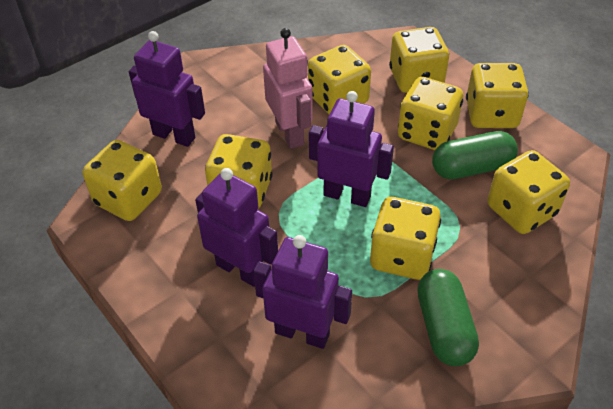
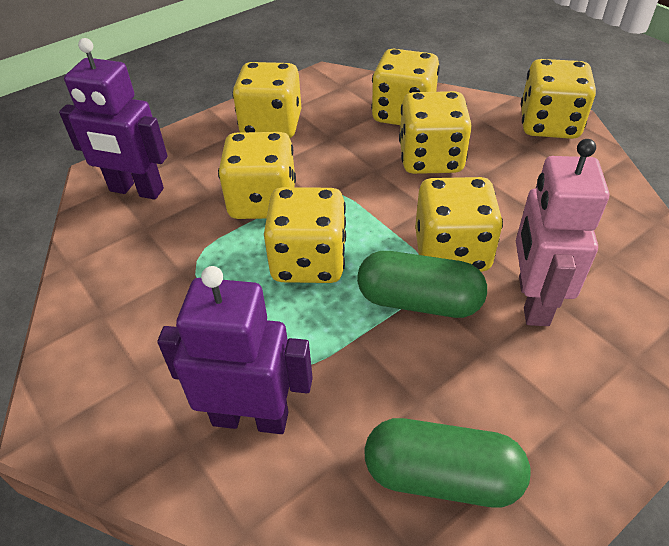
purple robot: [129,31,205,147] [195,168,278,287] [253,235,352,349] [309,91,394,207] = 4 -> [59,38,168,200] [157,266,313,434] = 2
yellow dice: [82,140,162,221] [205,134,273,208] [308,45,371,114] [370,197,441,280] [389,27,449,93] [398,77,463,150] [466,63,529,128] [487,150,570,234] = 8 -> [218,132,296,219] [232,62,301,138] [264,187,346,283] [371,49,440,125] [399,91,472,174] [415,177,503,272] [521,59,596,139] = 7

